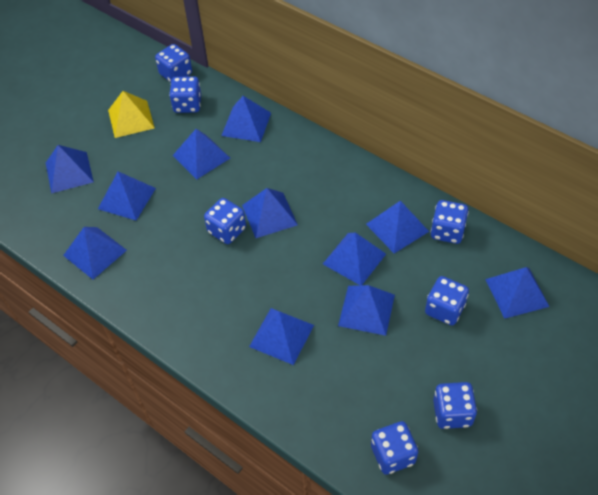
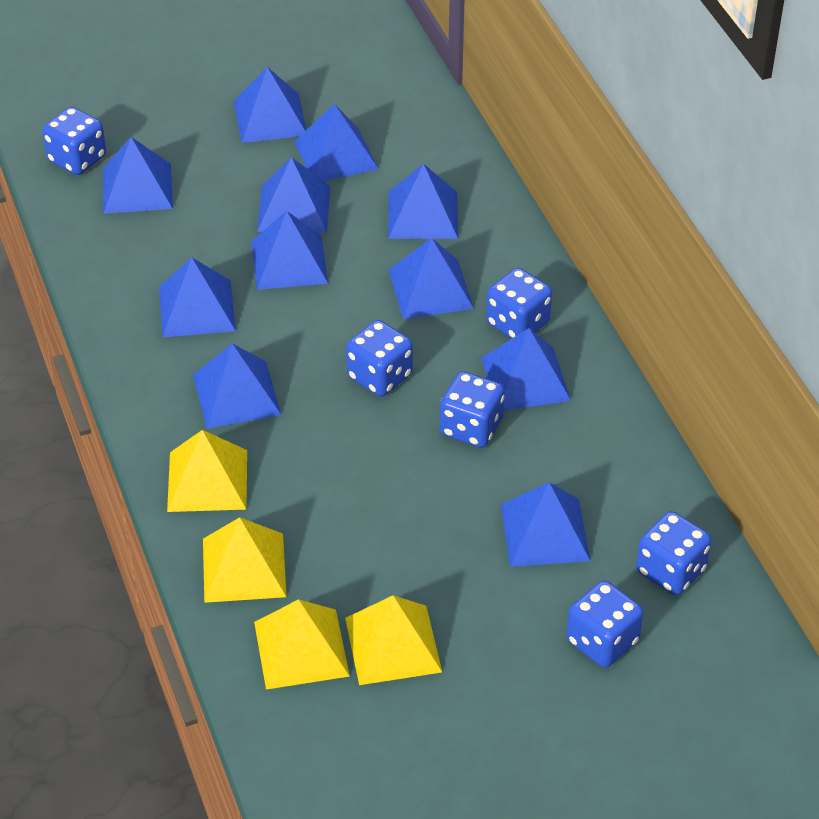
blue dice: [155,44,192,83] [169,76,201,113] [204,198,246,244] [371,421,418,475] [425,276,469,325] [431,200,469,244] [433,382,477,429] = 7 -> [42,107,106,175] [346,320,413,397] [440,371,505,448] [486,268,552,339] [566,580,643,668] [636,511,712,595] = 6
yellow pyramid: [108,91,155,138] = 1 -> [167,430,247,512] [203,517,287,603] [254,599,350,690] [345,595,442,685] = 4

